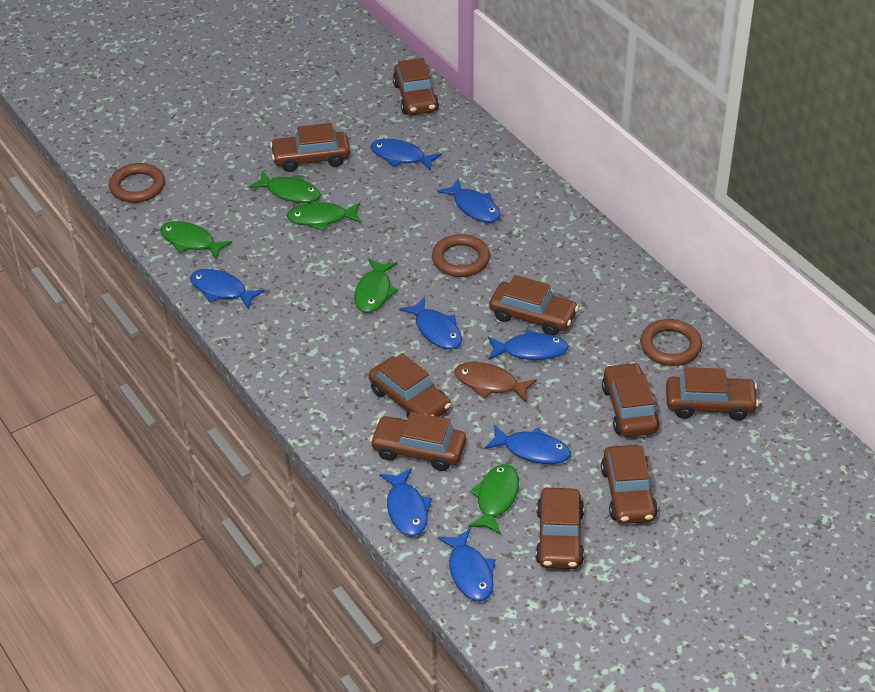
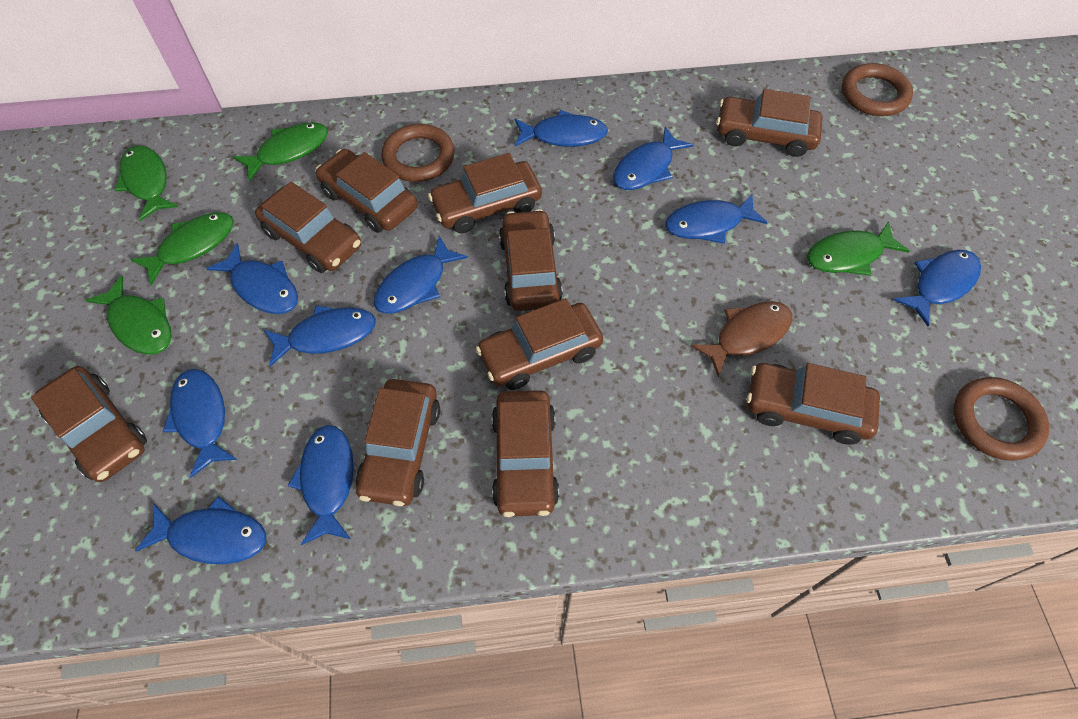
blue fish: [190,269,265,310] [370,139,442,171] [379,468,432,537] [399,296,462,350] [437,179,500,223] [438,529,495,601] [484,424,571,464] [488,329,569,360] = 8 -> [135,496,266,564] [163,369,237,478] [206,243,298,314] [264,305,376,367] [287,425,354,545] [374,236,468,314] [514,110,608,147] [613,126,693,190] [665,194,768,244] [893,250,981,326] = 10
brown car: [270,123,350,172] [369,353,451,418] [370,412,466,471] [393,58,439,115] [489,275,579,336] [535,488,584,569] [601,445,658,524] [602,362,660,437] [666,367,759,421] = 9 -> [31,366,147,482] [255,182,361,273] [315,149,418,233] [356,379,440,506] [428,153,542,233] [476,298,603,390] [492,390,559,517] [499,209,563,311] [716,89,822,157] [747,363,880,445] = 10

